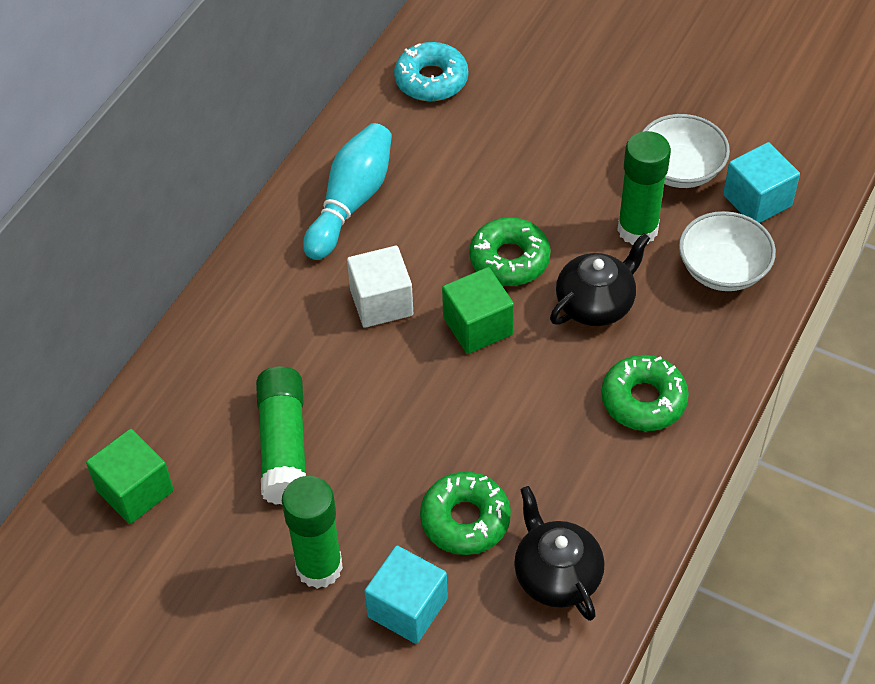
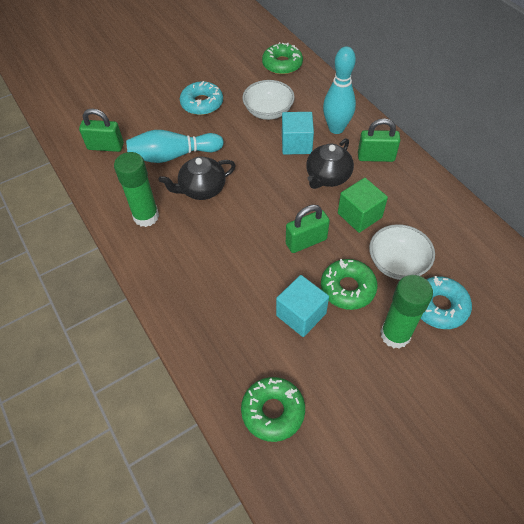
green cube: [86,429,174,524] [442,267,514,354] = 2 -> [338,178,388,233] = 1
green glue stick: [256,366,306,505] [282,476,343,589] [617,131,671,245] = 3 -> [114,152,159,227] [380,275,433,349] = 2
green padlock: none = 0 -> [79,108,124,152] [286,205,330,253] [358,118,400,162] = 3
turquoise bowling pin: [303,123,392,260] = 1 -> [126,130,224,163] [323,46,356,134] = 2
turquoise donut: [394,42,468,101] = 1 -> [180,81,223,115] [421,276,472,329] = 2
white cube: [347,246,413,328] = 1 -> none = 0

